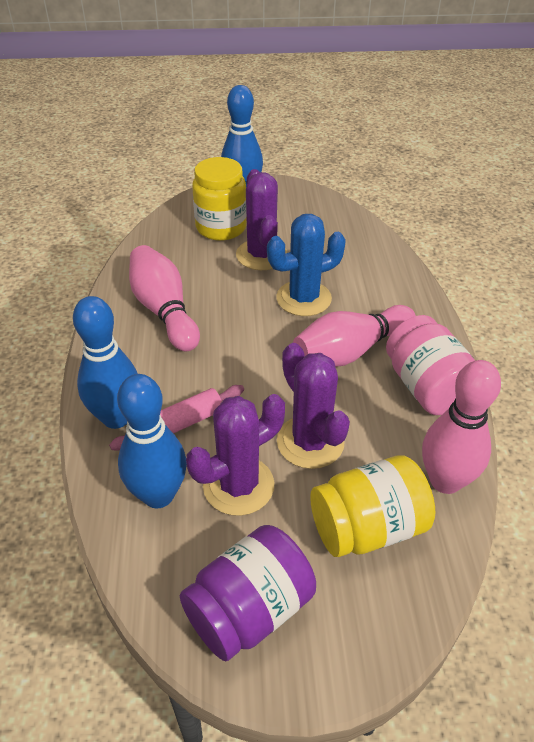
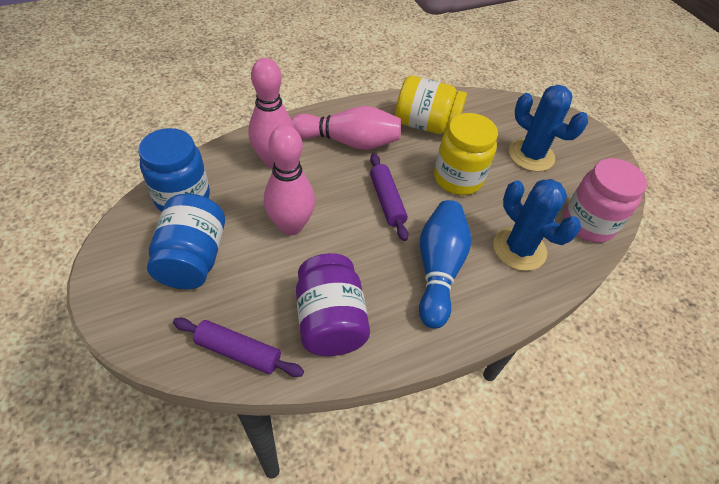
blue bowling pin: [73,296,138,429] [117,374,187,508] [221,85,263,186] = 3 -> [419,200,471,329] = 1
blue cactus: [267,214,346,316] = 1 -> [493,179,581,271] [509,85,588,172] = 2
blue jar: none = 0 -> [138,128,210,212] [147,193,225,289] = 2
pink rolling pin: [109,385,244,450] = 1 -> none = 0
purple cactus: [186,394,285,516] [236,169,287,270] [277,343,350,469] = 3 -> none = 0
purple rolling pin: none = 0 -> [173,318,304,377] [370,153,408,241] = 2

